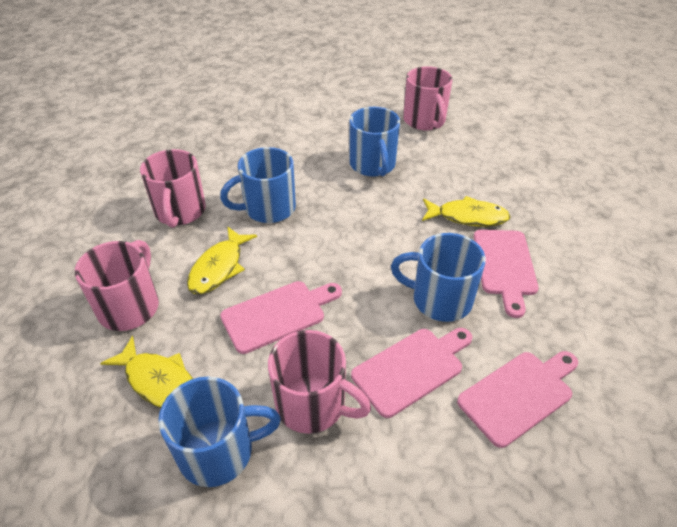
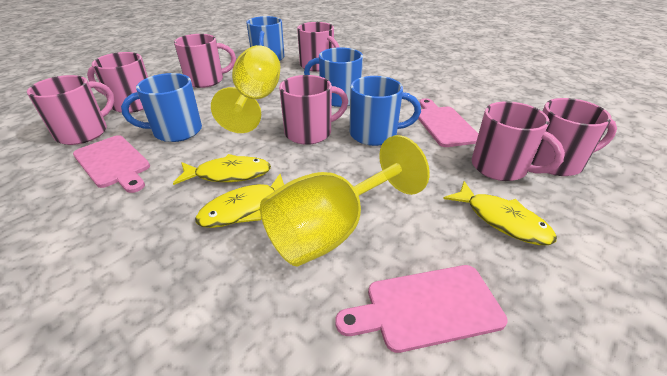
pink cutting board: [220,281,342,354] [351,328,473,418] [457,351,578,448] [474,230,538,318] = 4 -> [73,135,150,193] [335,265,508,353] [418,98,478,147] = 3
pink mug: [75,240,159,331] [140,149,206,228] [268,330,371,434] [403,66,453,130] = 4 -> [27,75,115,145] [87,52,148,113] [174,34,236,88] [279,75,348,145] [297,22,340,72] [471,101,565,181] [532,98,617,176] = 7
yellow goblet: none = 0 -> [211,45,281,133] [260,135,430,267] = 2

